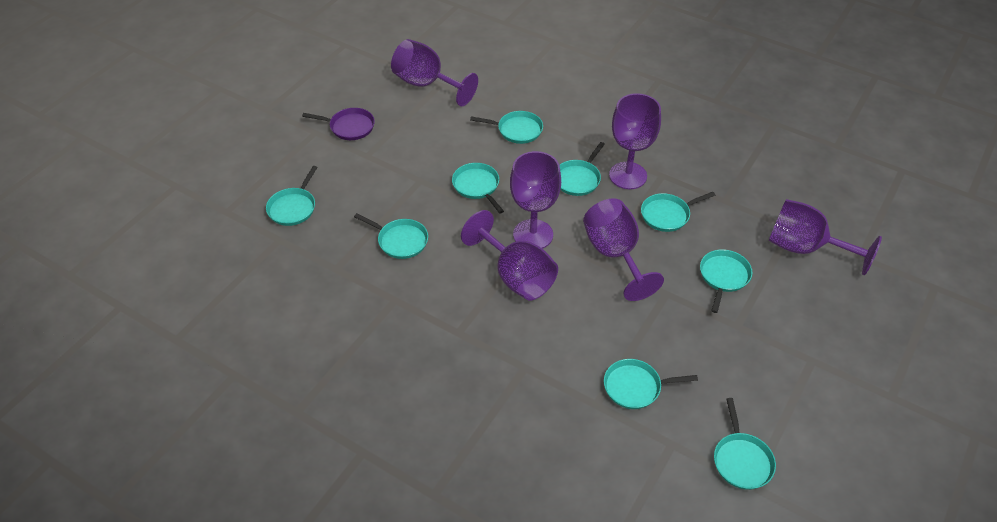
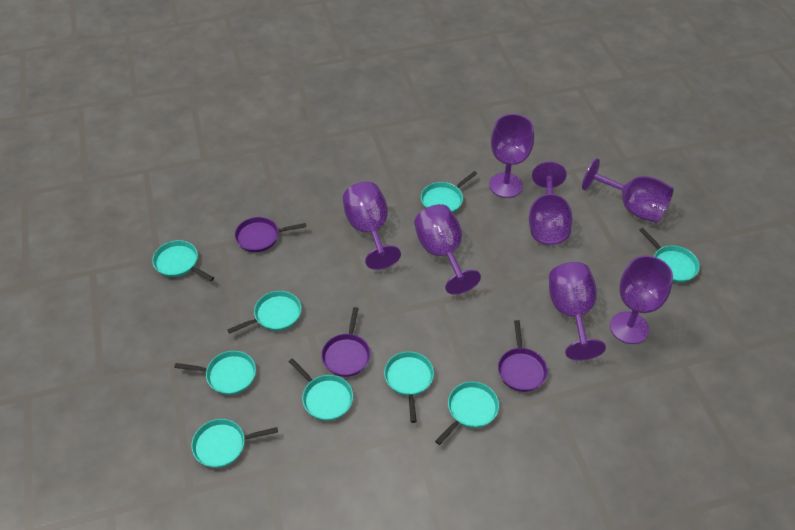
purple goblet: [391,39,478,106] [461,210,558,300] [510,151,561,249] [583,198,664,301] [609,93,661,189] [769,199,882,275] = 6 -> [343,182,401,270] [414,204,481,294] [489,114,534,198] [529,162,572,245] [549,262,606,361] [582,158,674,223] [610,256,673,344] = 7
purple pan: [302,108,375,140] = 1 -> [235,217,306,252] [321,307,370,377] [498,320,548,392] = 3

